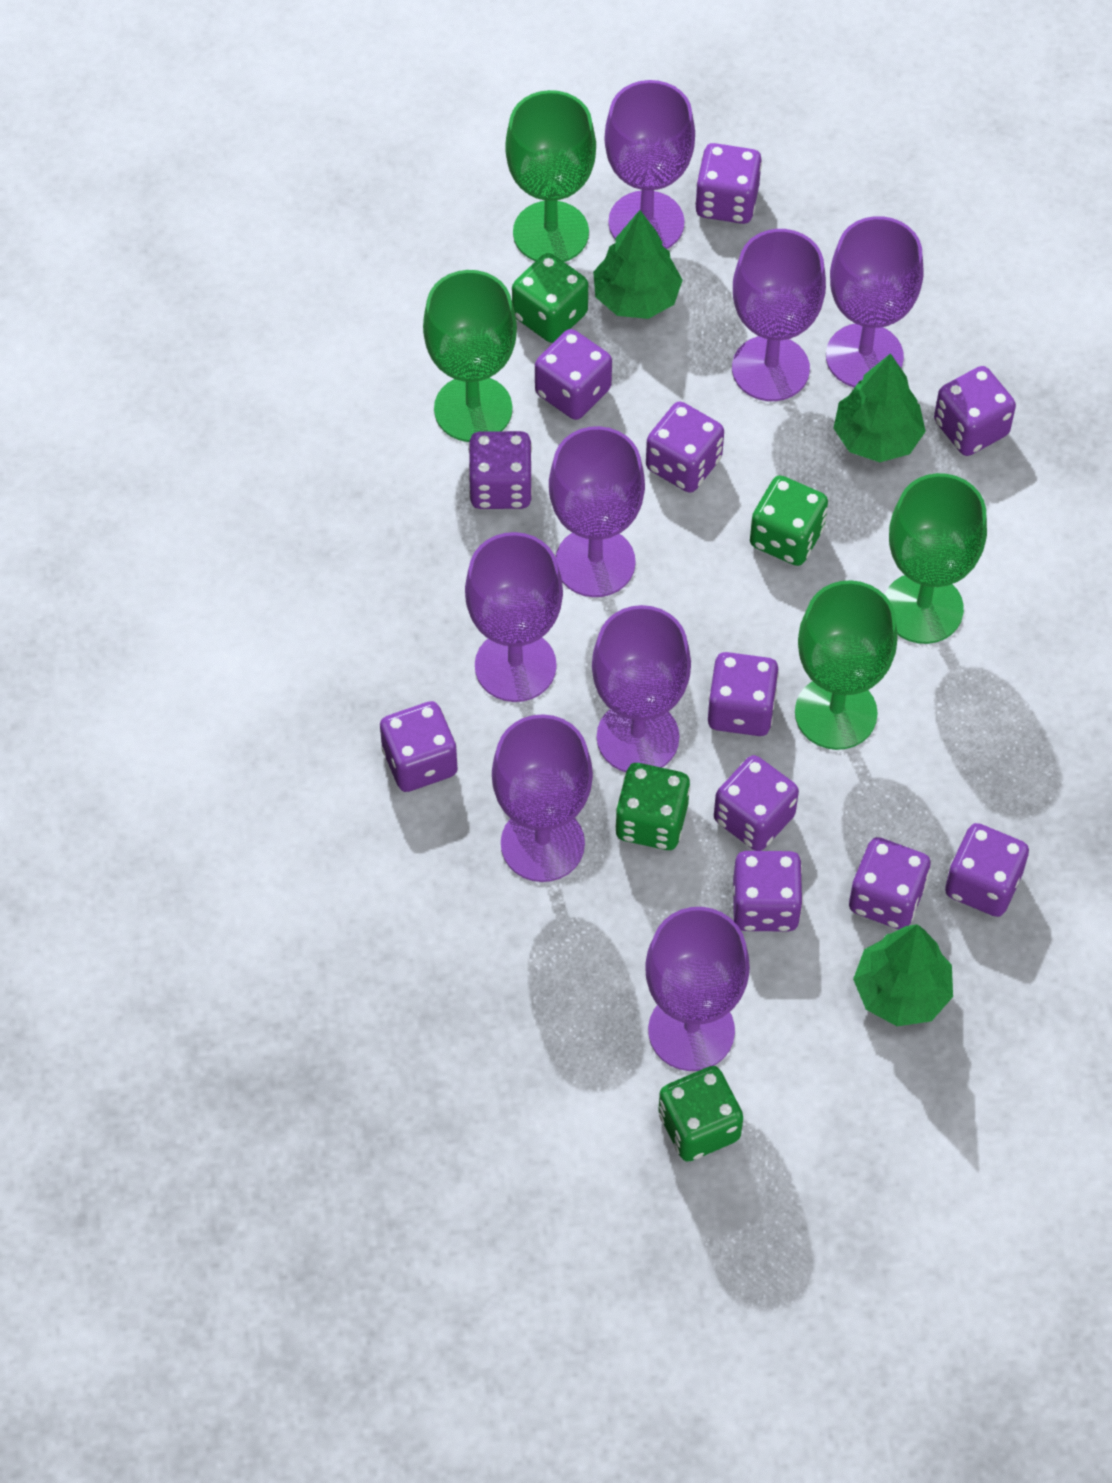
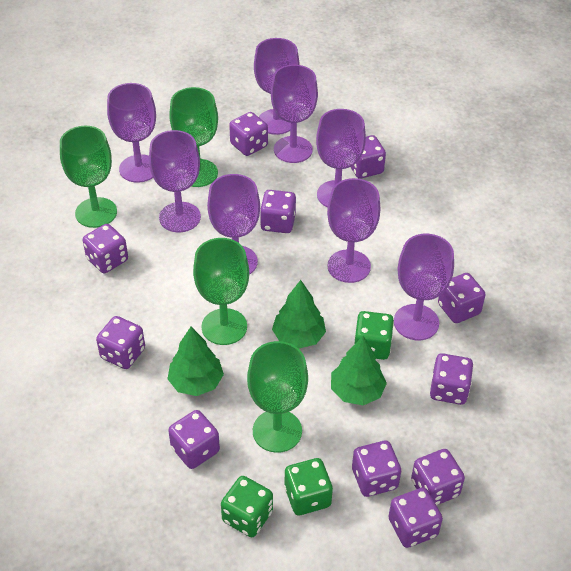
green dice: [512,253,588,343] [615,763,690,850] [658,1066,743,1162] [750,475,828,566] = 4 -> [221,476,273,537] [284,458,333,515] [354,311,394,360] = 3

